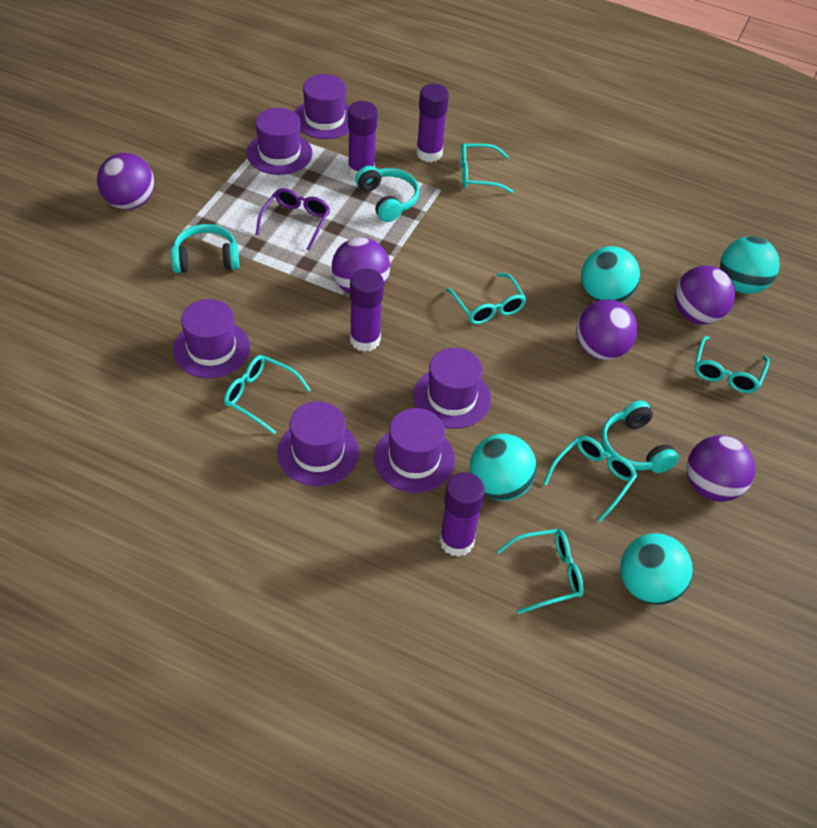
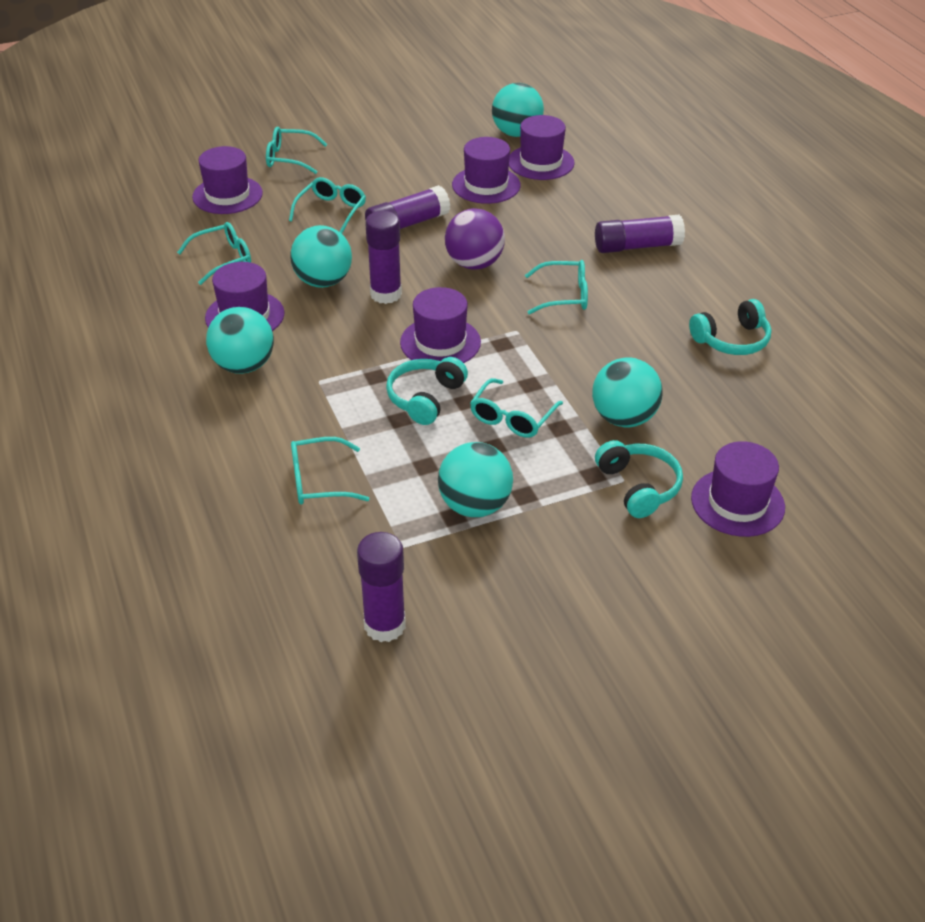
purple ball: [97,153,154,210] [332,237,390,294] [576,300,638,360] [675,265,735,324] [687,435,755,502] = 5 -> [445,208,505,269] = 1
purple glasses: [256,188,330,251] = 1 -> none = 0
turquoise ball: [470,434,537,501] [581,246,640,302] [620,533,693,605] [720,236,780,294] = 4 -> [206,307,274,374] [290,225,352,288] [438,442,513,517] [492,83,544,137] [592,357,663,427] = 5

